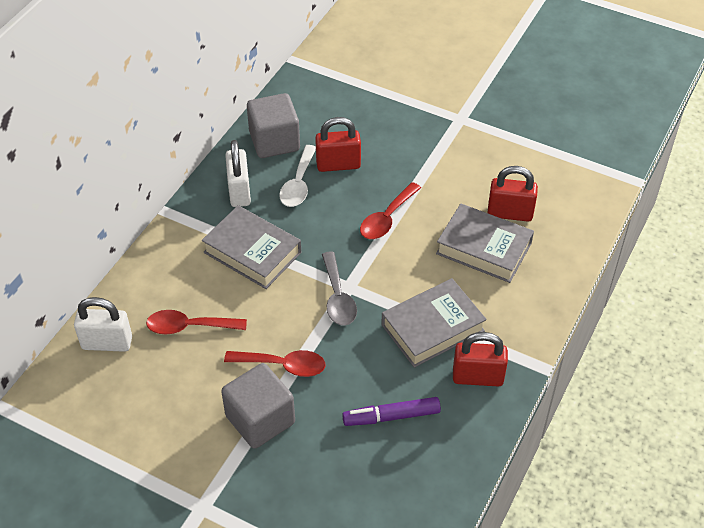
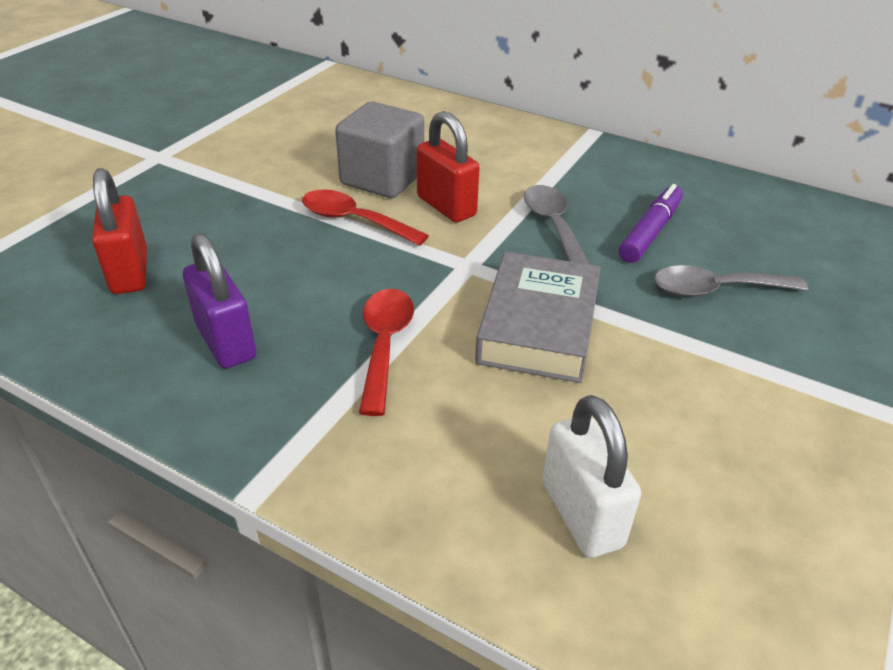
grey book: [202,205,301,289] [381,278,487,368] [436,204,534,283] = 3 -> [475,252,601,383] = 1
grey cube: [221,363,295,449] [247,93,300,158] = 2 -> [335,102,424,198] = 1
grey spoon: [322,252,357,325] = 1 -> [524,185,590,265] [654,265,808,297] = 2
purple padlock: none = 0 -> [183,233,256,369] = 1
red padlock: [315,117,361,172] [453,332,508,387] [487,166,538,222] = 3 -> [92,168,147,294] [417,111,480,222] = 2
red spoon: [146,310,247,334] [224,350,326,377] [360,182,421,239] = 3 -> [302,190,429,246] [359,289,414,416] = 2
white padlock: [74,297,132,352] [225,140,251,207] = 2 -> [542,395,641,558] = 1
white spoon: [279,145,316,207] = 1 -> none = 0

